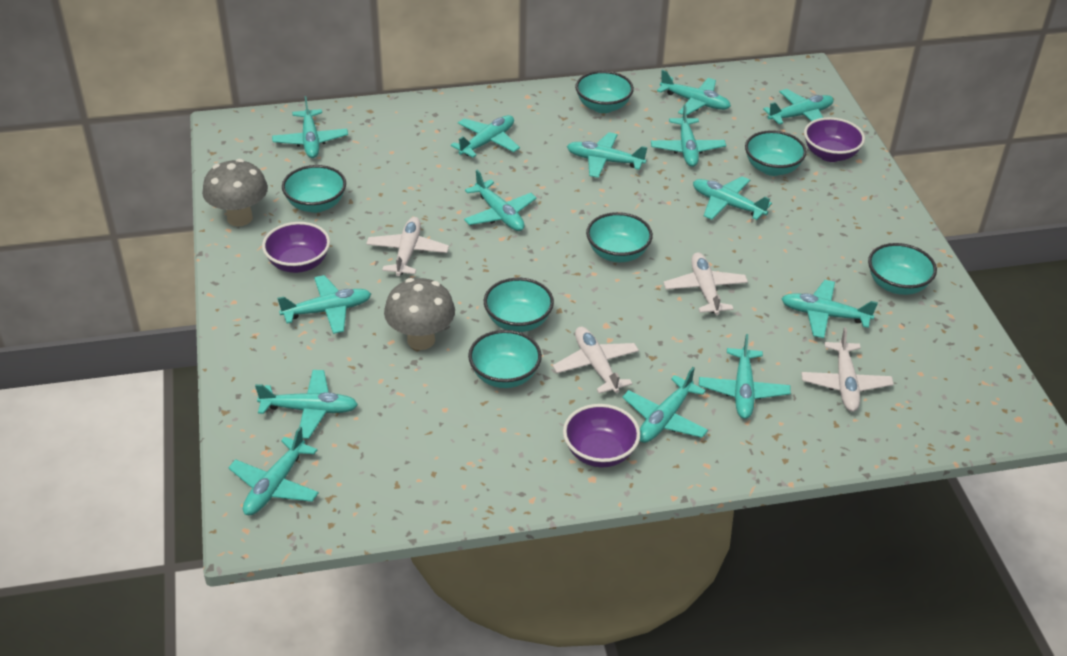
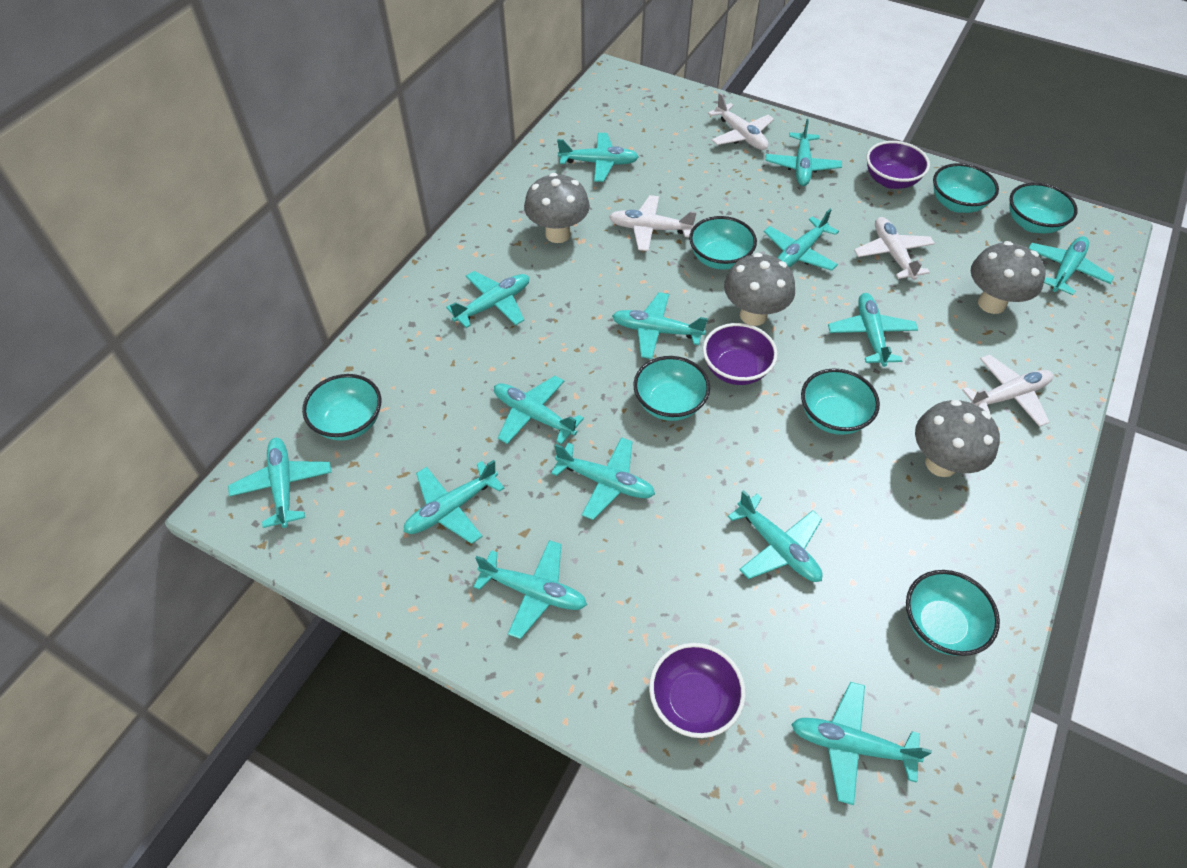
grey mushroom: [202,159,268,226] [384,278,455,350] = 2 -> [524,173,590,243] [724,253,795,326] [915,400,1000,477] [971,241,1046,314] = 4

